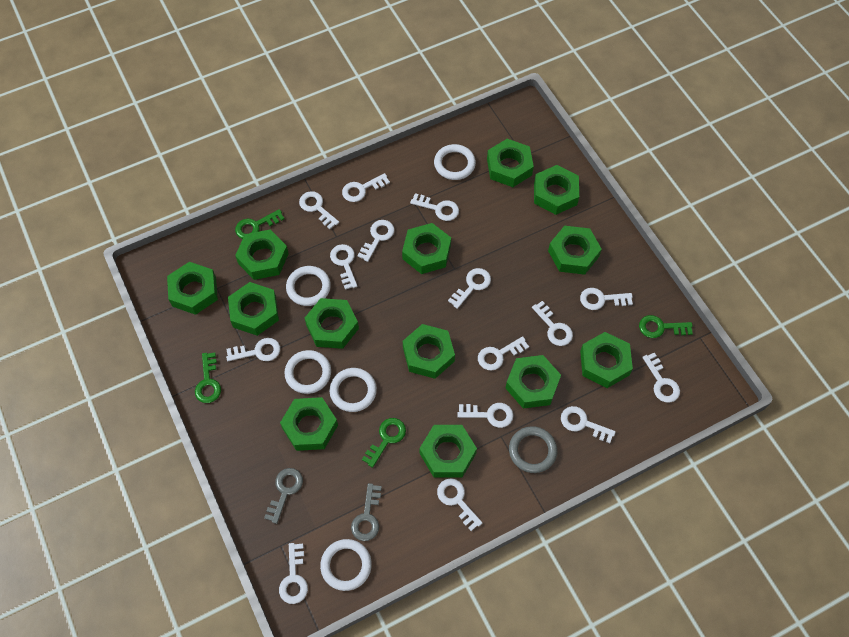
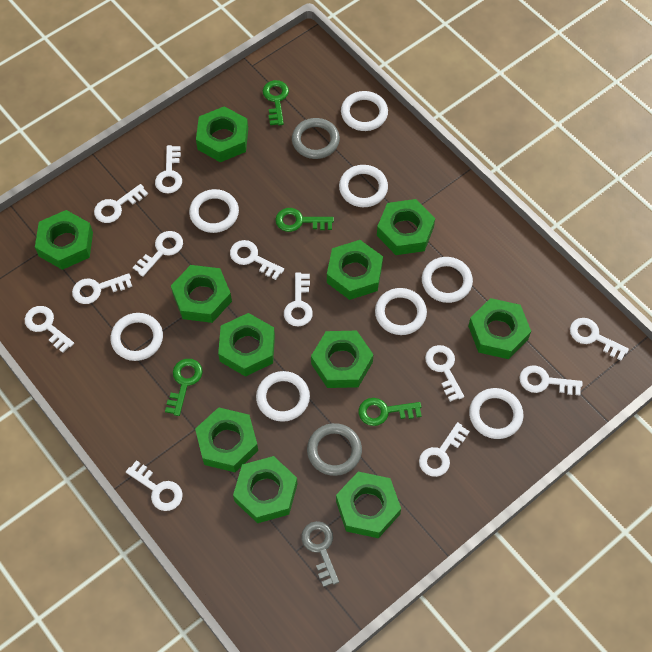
green nut: [167,262,218,315] [228,282,279,336] [235,229,289,280] [280,397,338,451] [305,298,359,349] [402,223,451,274] [403,324,455,379] [420,425,477,478] [487,139,534,187] [506,355,561,409] [534,165,579,215] [548,226,602,275] [580,332,633,388] = 13 -> [35,210,93,270] [171,265,232,323] [195,407,258,472] [196,106,248,162] [218,313,275,377] [233,456,297,523] [311,331,374,388] [327,240,383,300] [336,472,401,538] [377,199,435,255] [468,298,531,359] = 11
grey key: [264,468,303,524] [351,483,382,541] = 2 -> [301,521,339,587] = 1
grey ring: [509,426,557,473] = 1 -> [292,118,340,159] [307,423,362,476] = 2
white key: [226,338,280,361] [279,543,308,604] [299,191,339,229] [330,244,357,290] [342,173,390,202] [357,220,395,262] [410,193,459,221] [437,478,482,531] [448,268,491,309] [458,403,513,428] [478,336,529,371] [532,301,573,346] [561,406,616,443] [580,288,633,310] [642,353,680,403] = 15 -> [25,306,74,353] [72,273,132,304] [94,184,148,223] [126,460,183,511] [133,231,183,277] [155,145,182,194] [230,240,284,280] [284,273,313,327] [419,422,470,477] [425,345,464,402] [519,365,582,395] [570,318,629,360] = 12
white ring: [284,350,331,394] [286,266,331,306] [320,539,372,591] [329,368,377,412] [434,144,476,180] = 5 -> [110,313,163,361] [189,189,239,233] [256,371,310,422] [339,165,388,207] [341,91,388,131] [375,288,427,335] [422,257,473,303] [469,388,524,439] = 8

